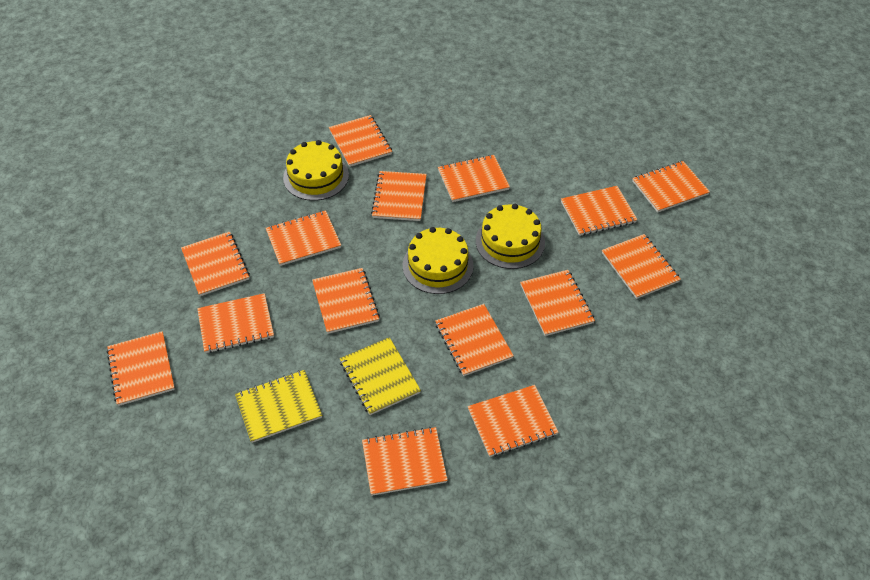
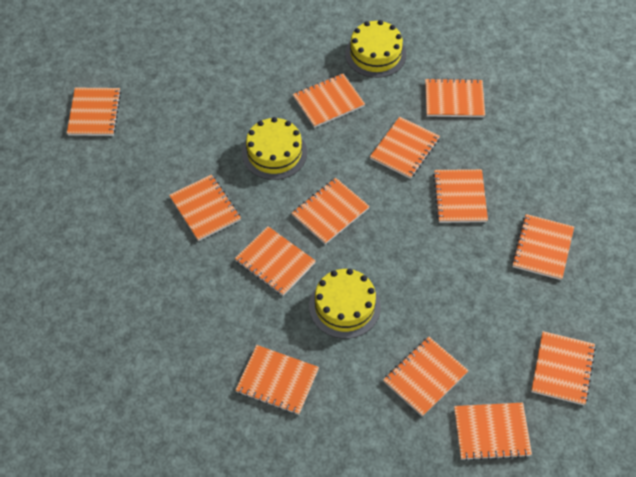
orange notebook: [107,331,175,406] [181,232,250,296] [197,293,274,353] [266,210,341,266] [312,268,380,334] [329,115,392,167] [362,427,448,496] [371,171,427,221] [436,304,514,376] [438,155,510,202] [468,385,559,457] [520,270,595,336] [561,186,638,236] [602,234,681,299] [632,161,710,213] = 15 -> [67,88,121,136] [169,175,241,241] [235,226,316,296] [235,345,319,415] [292,178,370,244] [293,74,365,128] [370,117,440,179] [383,337,469,417] [425,78,485,117] [433,169,488,223] [454,403,532,461] [512,214,574,280] [531,331,596,405] = 13
yellow notebook: [235,370,322,443] [340,337,421,415] = 2 -> none = 0

